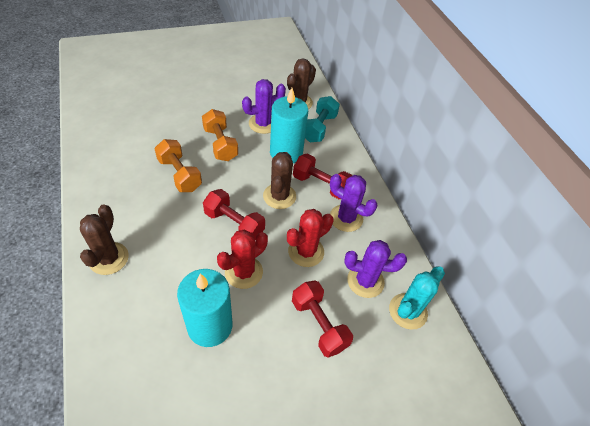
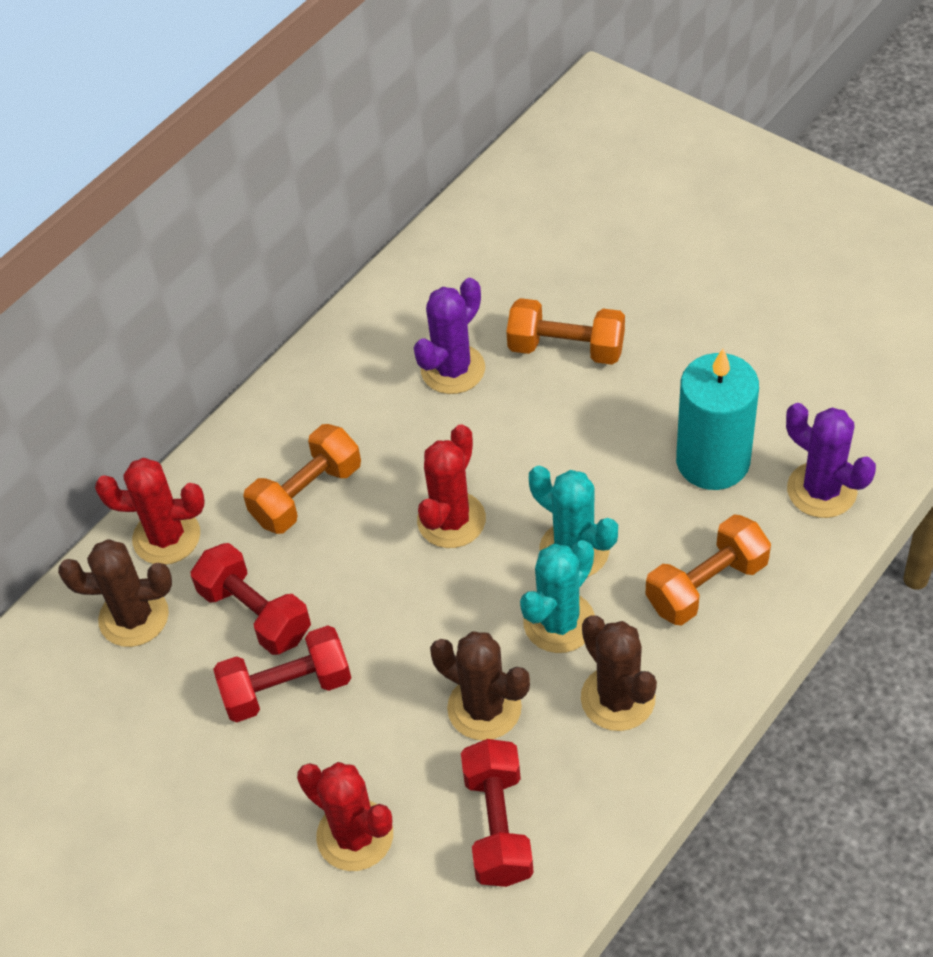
orange dumbbell: [154,139,202,192] [202,109,238,161] = 2 -> [243,424,361,534] [506,298,625,365] [645,514,771,626] = 3
purple cactus: [242,79,286,134] [330,174,378,232] [344,240,407,298] = 3 -> [414,278,485,394] [786,403,876,518] = 2
red cactus: [217,229,268,289] [287,209,334,267] = 2 -> [95,458,205,565] [297,762,393,871] [417,424,486,548] = 3
turquoise cactus: [389,266,445,330] = 1 -> [520,540,595,653] [529,466,618,577] = 2
turquoise candle: [177,269,232,347] [270,88,308,163] = 2 -> [676,349,759,490] = 1
turquoise dumbbell: [305,96,340,142] = 1 -> none = 0

